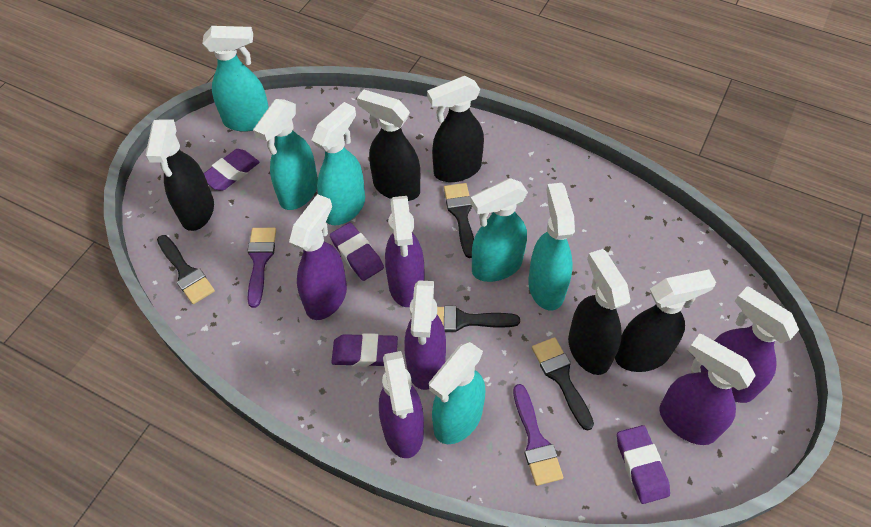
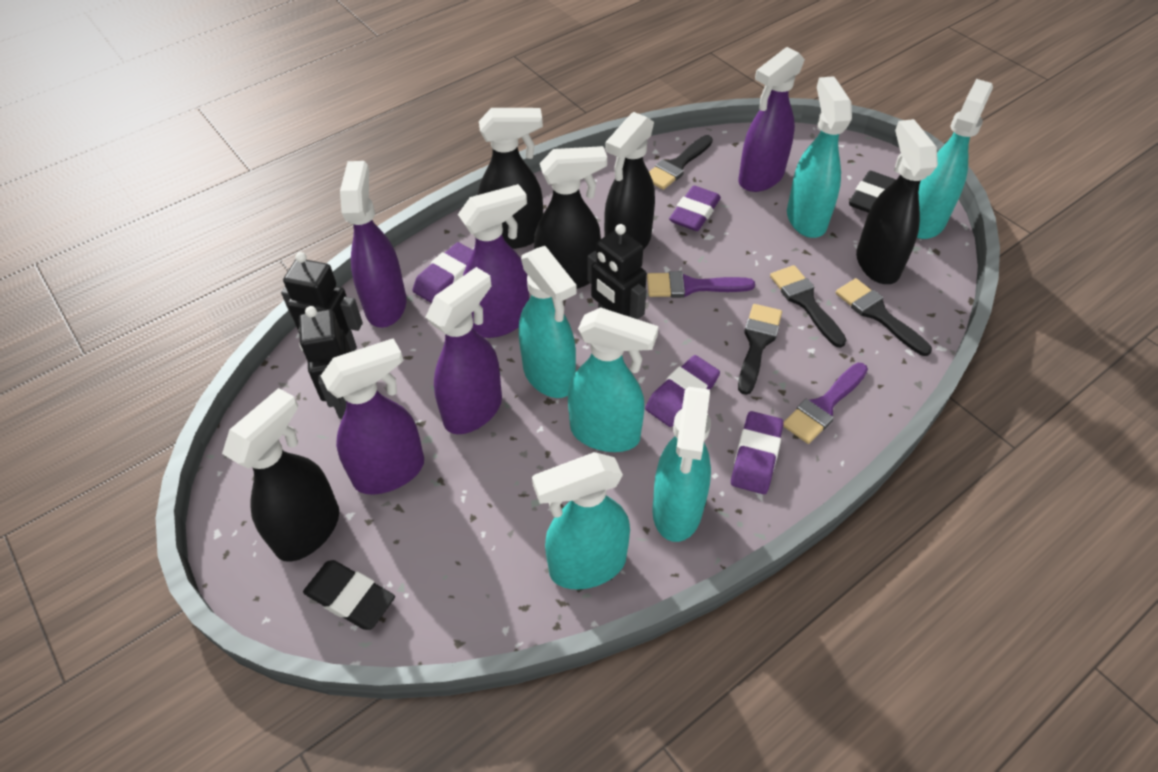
black eraser: none = 0 -> [303,560,395,630] [849,171,896,213] = 2
black robot: none = 0 -> [281,252,363,352] [299,306,351,419] [587,224,647,319] = 3
purple spray bottle: [289,194,347,320] [379,351,424,458] [385,196,425,307] [404,280,446,390] [659,334,756,445] [700,286,799,403] = 6 -> [321,338,424,495] [340,161,406,328] [425,267,502,434] [458,184,529,338] [738,47,805,192] = 5

